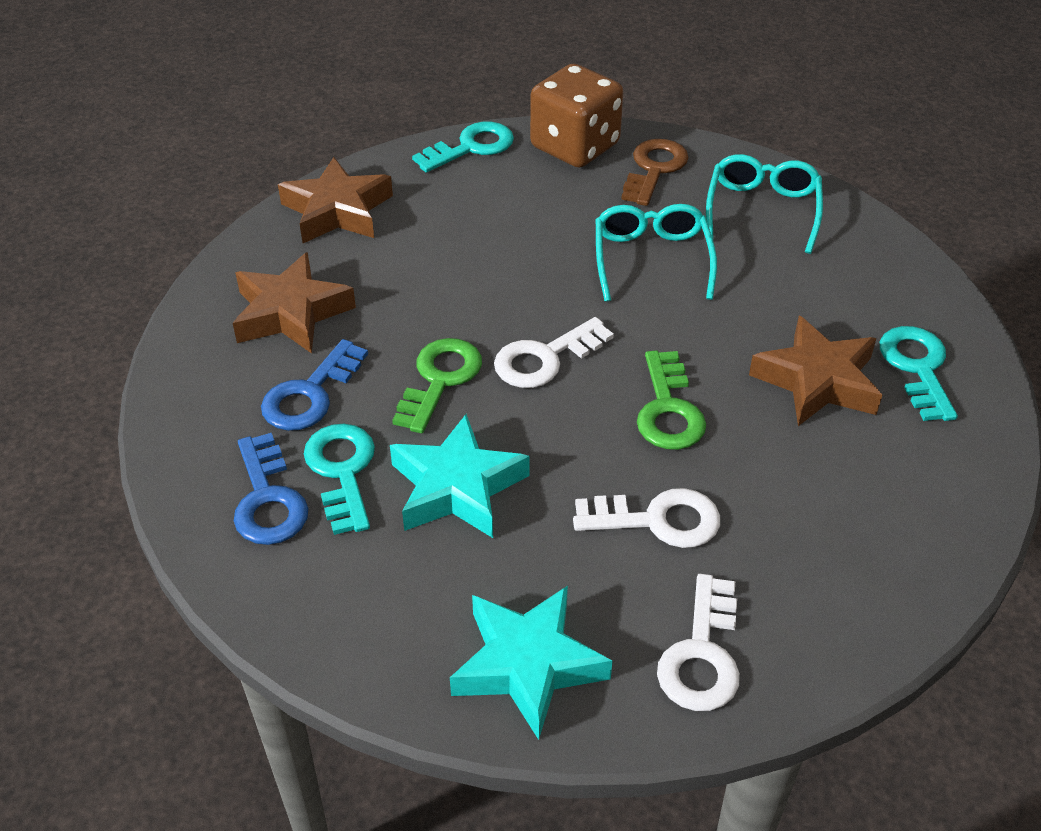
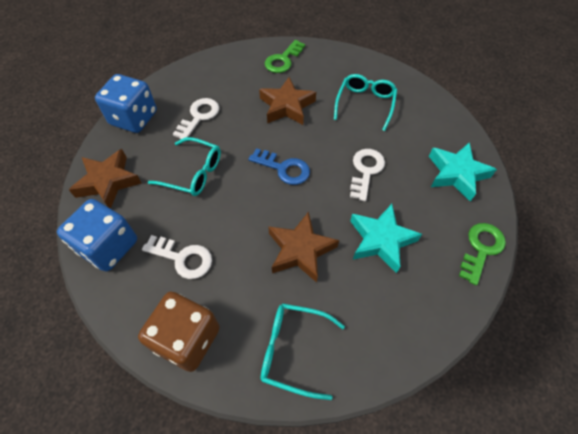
blue dice: none = 0 -> [57,199,137,271] [95,74,157,133] = 2
blue key: [234,433,308,545] [261,339,368,431] = 2 -> [249,148,310,185] = 1
brown key: [621,139,689,206] = 1 -> none = 0
turquoise glasses: [596,204,717,302] [706,154,823,254] = 2 -> [148,137,221,196] [261,303,345,400] [334,74,397,131] = 3
turquoise key: [304,423,375,535] [412,122,514,173] [880,326,958,421] = 3 -> none = 0

